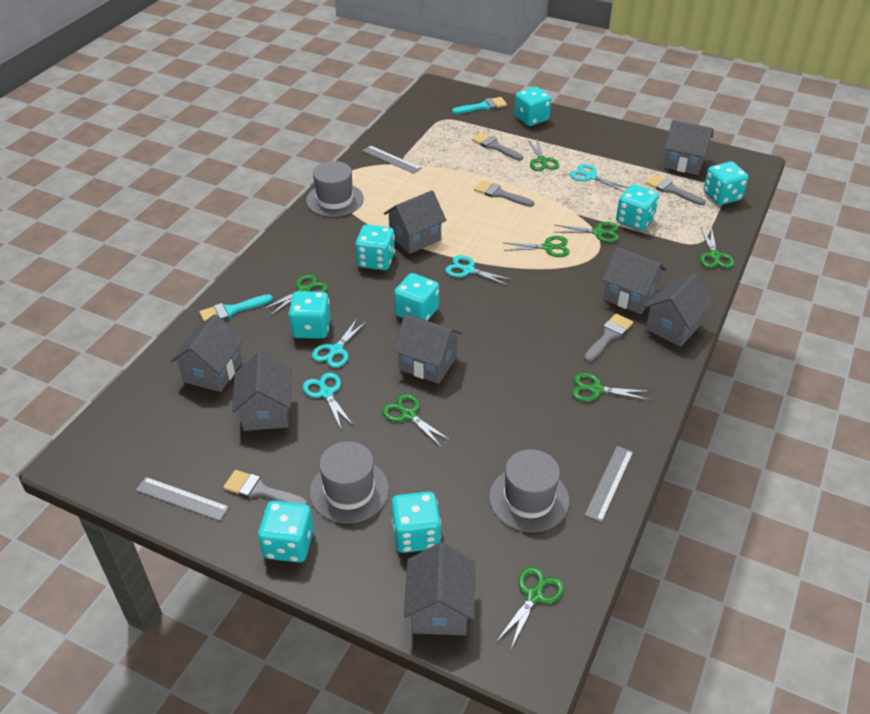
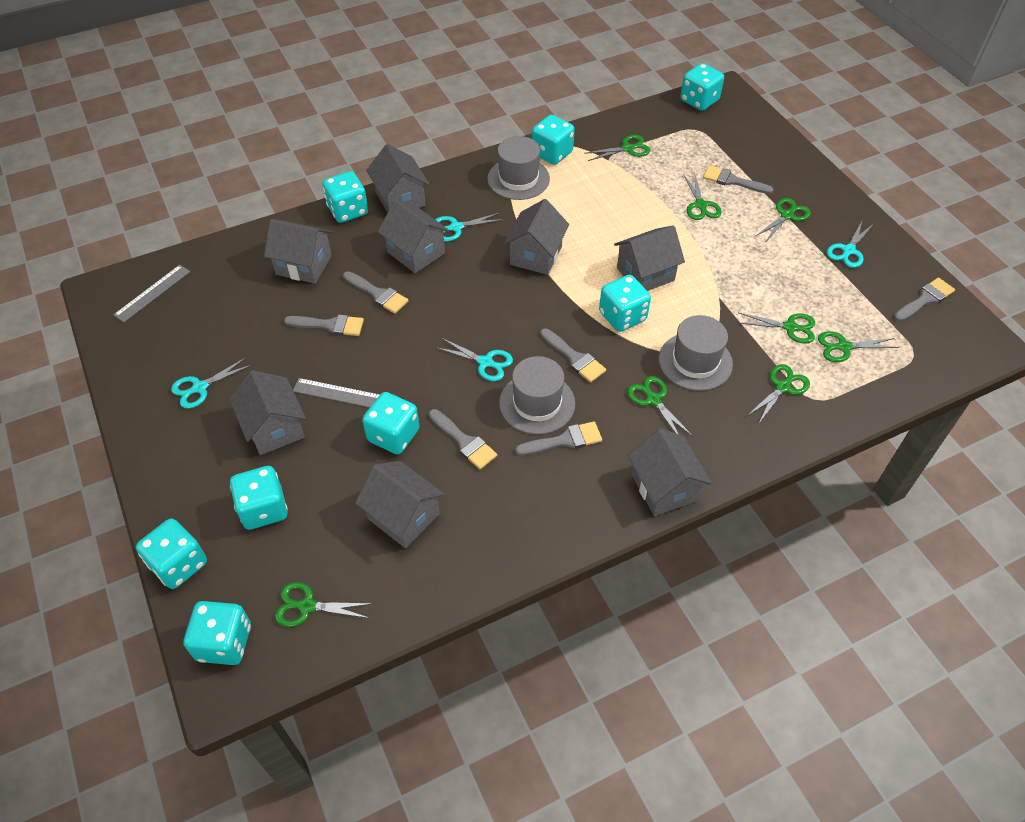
grey brush: [223,470,308,505] [472,132,523,161] [474,180,534,207] [584,314,633,362] [645,175,706,205] = 5 -> [284,314,364,336] [343,271,409,314] [429,409,497,469] [515,421,602,456] [540,328,606,383] [703,165,774,194] [894,278,955,322] = 7
grey ruler: [136,477,229,521] [362,145,422,174] [585,446,633,522] = 3 -> [114,265,190,322] [293,378,380,407] = 2
turquoise brush: [199,294,273,321] [452,97,507,114] = 2 -> none = 0

